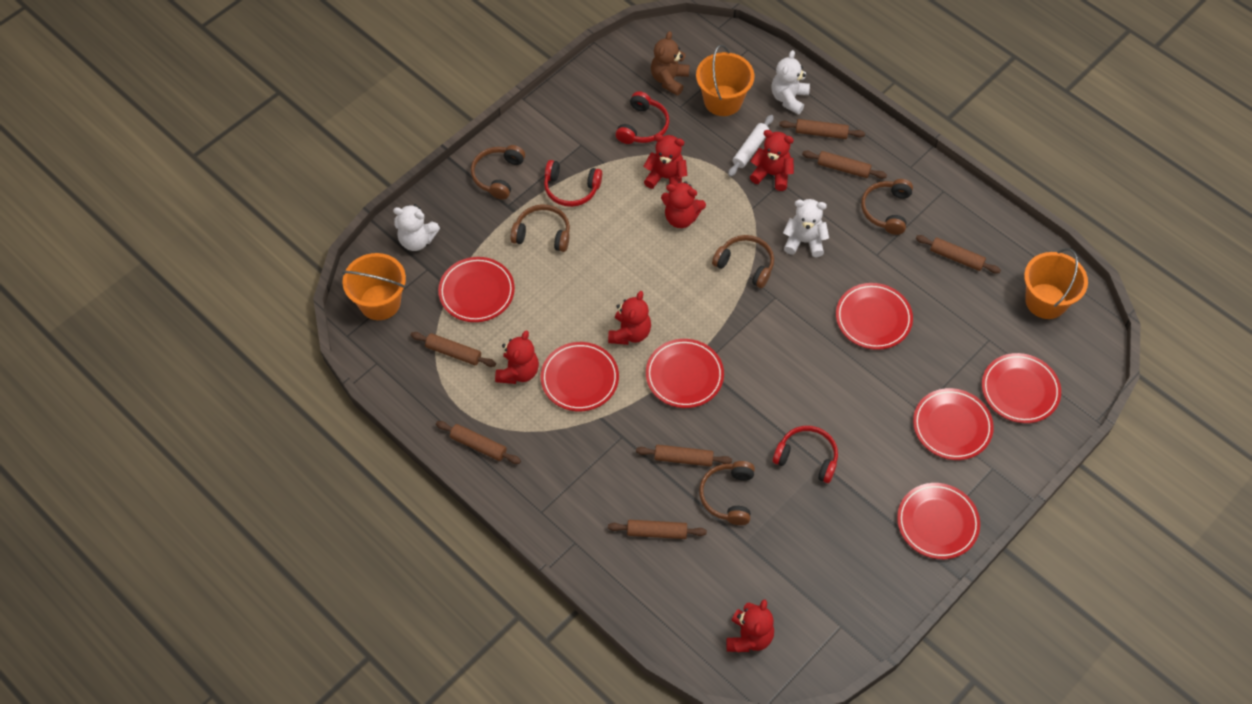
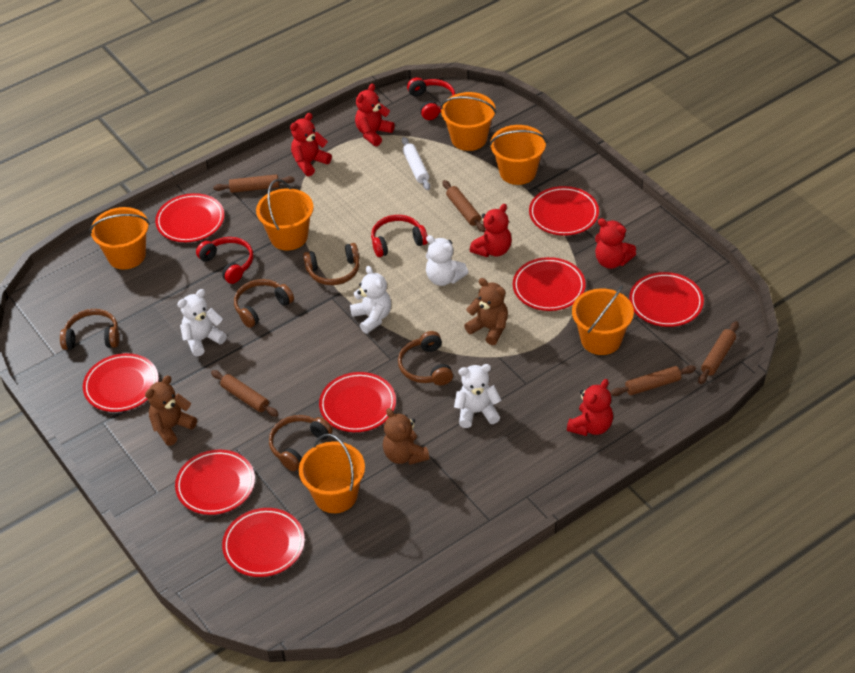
brown rolling pin: [411,332,496,367] [436,421,521,464] [608,520,707,539] [636,445,732,467] [779,119,865,139] [802,151,887,179] [916,235,1001,274] = 7 -> [211,370,279,417] [213,174,295,193] [442,180,485,232] [610,365,696,396] [698,321,739,384] = 5
brown teddy bear: [651,31,690,96] = 1 -> [145,376,197,446] [383,408,430,465] [464,278,508,345] = 3
orange bucket: [342,253,406,320] [696,45,754,116] [1024,248,1088,319] = 3 -> [90,207,150,269] [256,179,314,250] [299,434,365,513] [440,92,496,151] [489,125,547,185] [572,286,634,355] = 6
red plate: [438,257,515,322] [541,342,619,411] [646,339,724,408] [836,283,913,350] [897,483,980,559] [913,388,994,460] [982,353,1061,423] = 7 -> [83,353,159,412] [155,193,225,242] [175,449,255,515] [222,508,305,577] [319,372,396,432] [513,257,586,311] [529,186,599,236] [629,272,704,327] = 8
red teddy bear: [495,330,539,384] [608,291,651,345] [644,134,687,189] [661,181,706,228] [726,599,774,653] [750,130,794,191] = 6 -> [290,113,332,176] [355,83,395,146] [470,204,512,257] [567,379,613,436] [595,218,636,269] = 5
white teddy bear: [393,204,440,251] [771,50,810,114] [783,199,829,257] = 3 -> [177,289,227,357] [350,266,391,334] [426,235,468,286] [454,364,502,428] = 4

